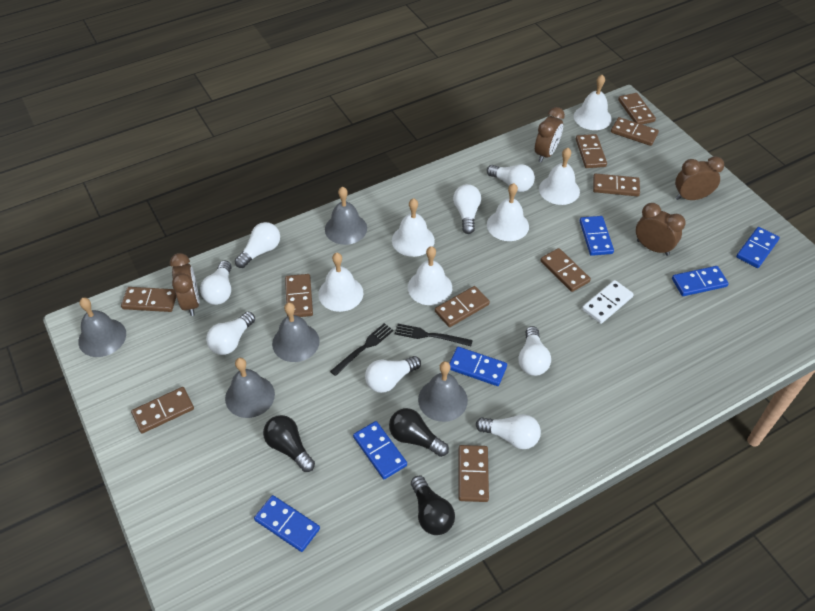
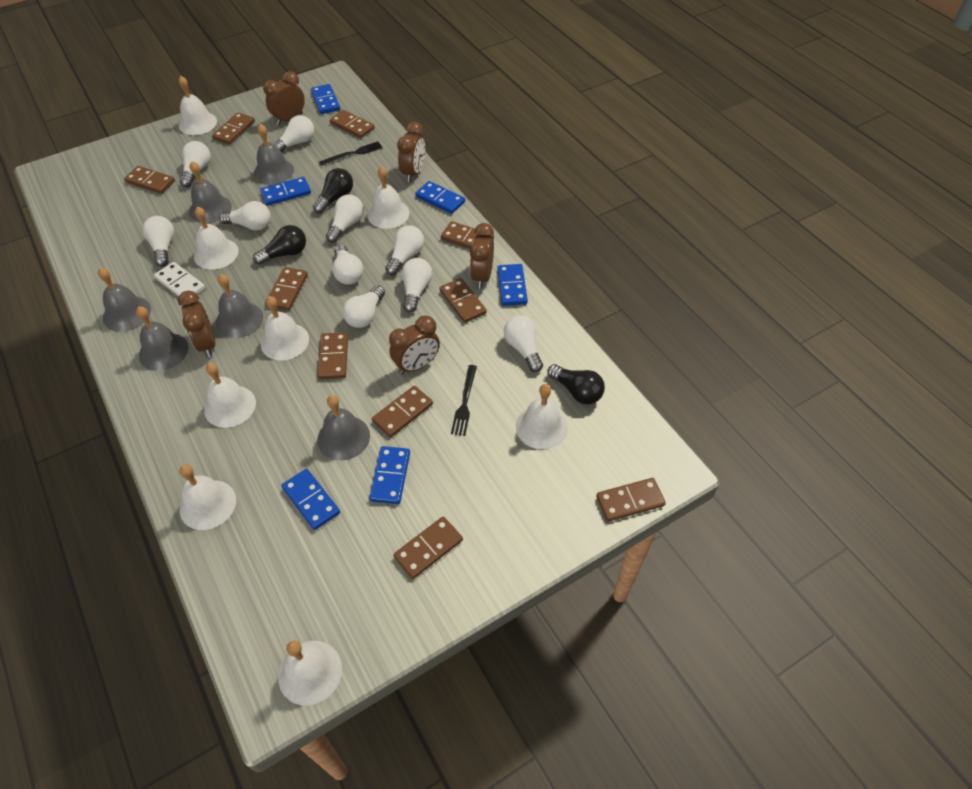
brown clock: [170,253,200,316] [535,107,565,163] [636,203,686,256] [675,156,724,200] = 4 -> [178,291,216,357] [263,71,305,125] [389,316,440,374] [397,122,425,182] [470,223,494,289] = 5
grey bell: [78,298,126,357] [225,358,275,418] [272,302,320,362] [325,187,367,245] [418,361,468,422] = 5 -> [98,268,151,332] [136,306,188,371] [189,161,232,223] [216,274,263,338] [254,124,294,185] [317,395,370,460] = 6
white bell: [318,253,363,312] [392,198,435,257] [408,246,452,305] [487,183,529,241] [539,148,580,205] [574,75,612,130] = 6 -> [178,76,217,135] [179,464,236,530] [194,206,239,270] [204,363,256,428] [261,296,309,361] [278,641,342,706] [367,166,409,229] [516,384,568,450] = 8
white light bulb: [200,261,232,305] [206,312,255,355] [235,222,280,268] [365,356,421,393] [453,184,481,234] [476,414,541,449] [487,164,535,192] [518,326,551,376] = 8 -> [143,216,174,267] [180,141,211,187] [219,201,271,231] [274,115,314,152] [326,194,364,243] [332,244,363,285] [343,285,385,328] [385,225,424,275] [402,258,432,313] [504,315,543,372] = 10

